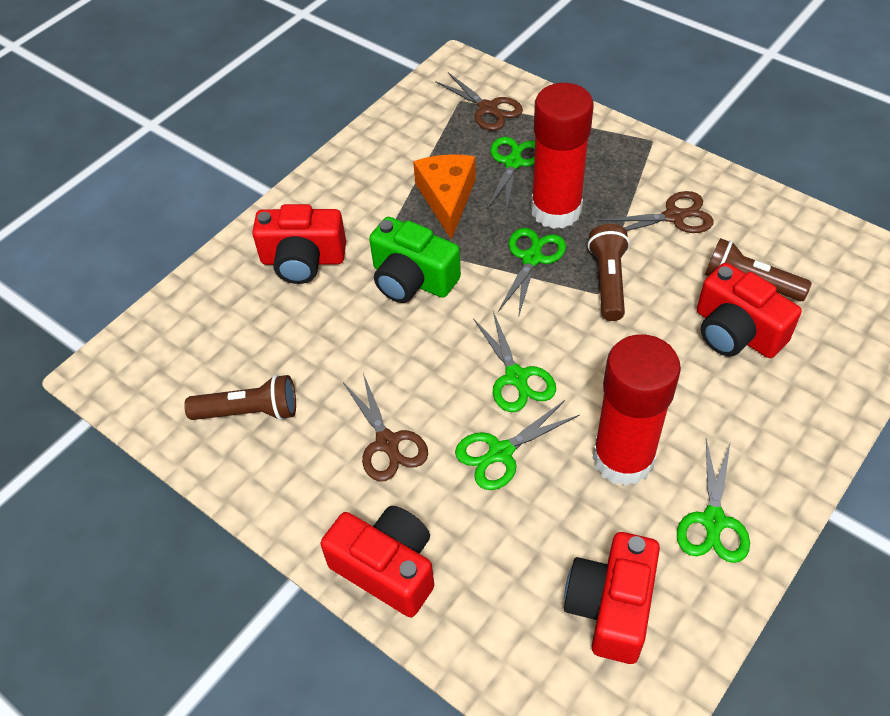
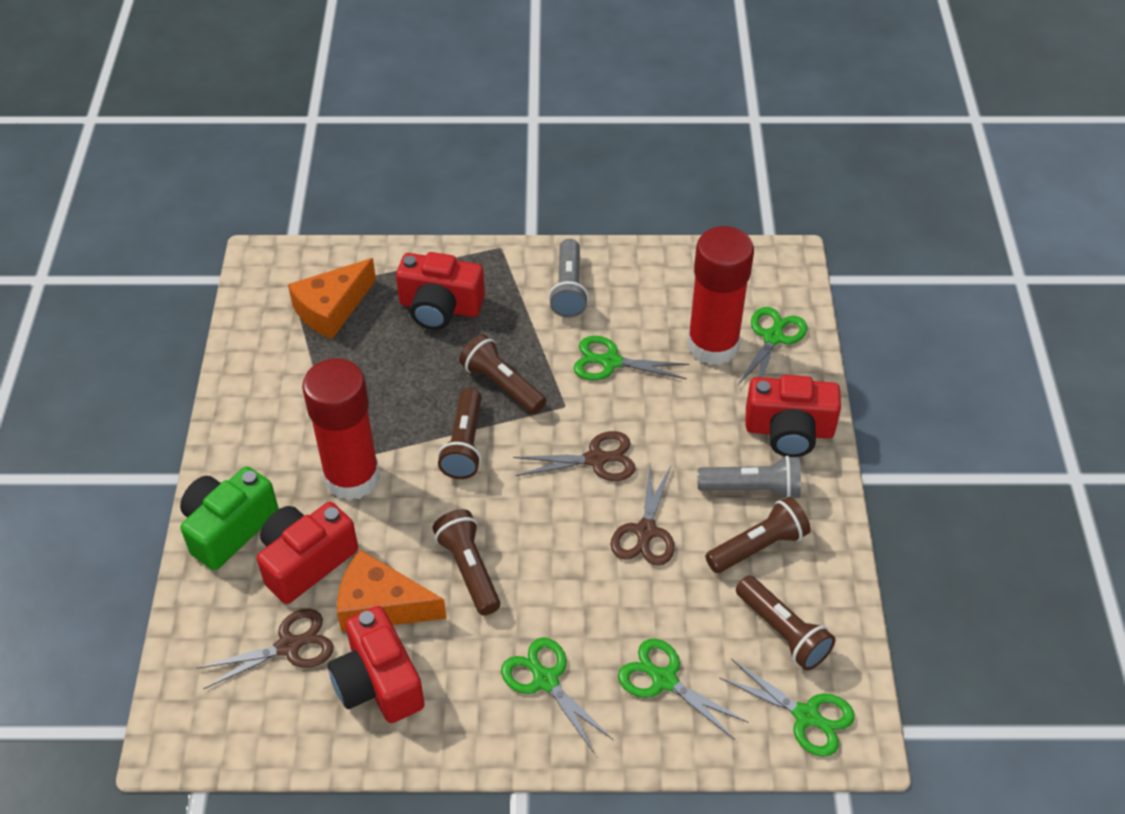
brown flashlight: [184,375,296,420] [588,224,630,321] [705,238,812,301] = 3 -> [432,509,500,615] [438,388,482,479] [459,334,546,414] [705,497,811,573] [736,576,835,670] = 5
grey flashlight: none = 0 -> [549,239,589,318] [697,455,801,498] = 2
orange cheese: [413,154,476,240] = 1 -> [288,258,376,339] [337,550,447,632] = 2

